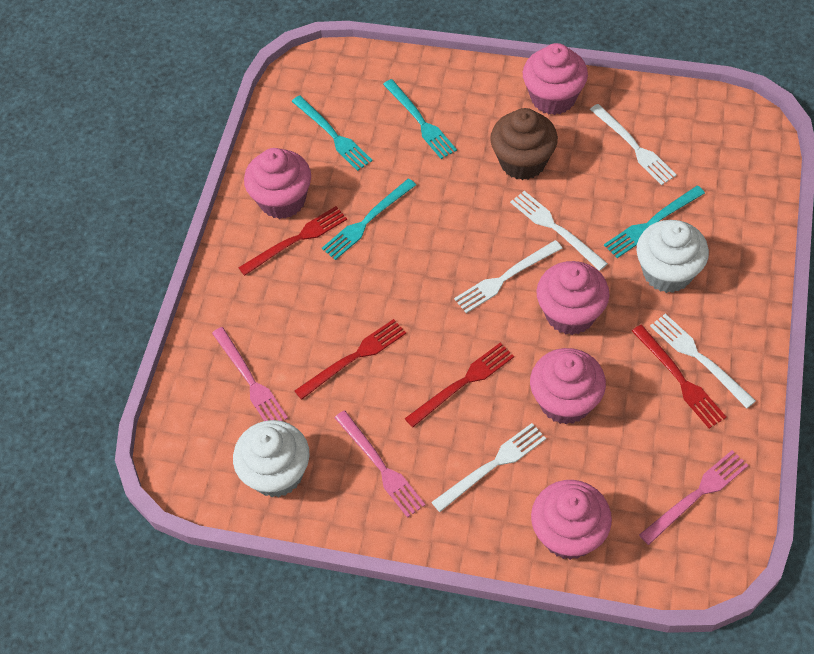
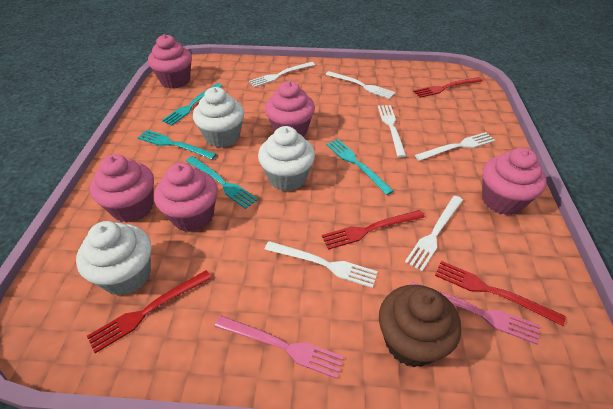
pink fork: [212,327,288,421] [334,410,426,518] [639,450,749,545] = 3 -> [214,316,344,379] [411,282,540,345] = 2
white cupcake: [233,420,310,497] [636,220,709,293] = 2 -> [76,221,151,296] [193,87,244,148] [258,126,315,191] = 3
white fork: [431,423,546,512] [454,240,562,313] [510,191,608,271] [590,104,677,185] [650,314,756,408] = 5 -> [249,62,315,87] [264,241,378,288] [325,71,395,99] [378,105,406,157] [405,196,463,271] [415,132,495,161] = 6

